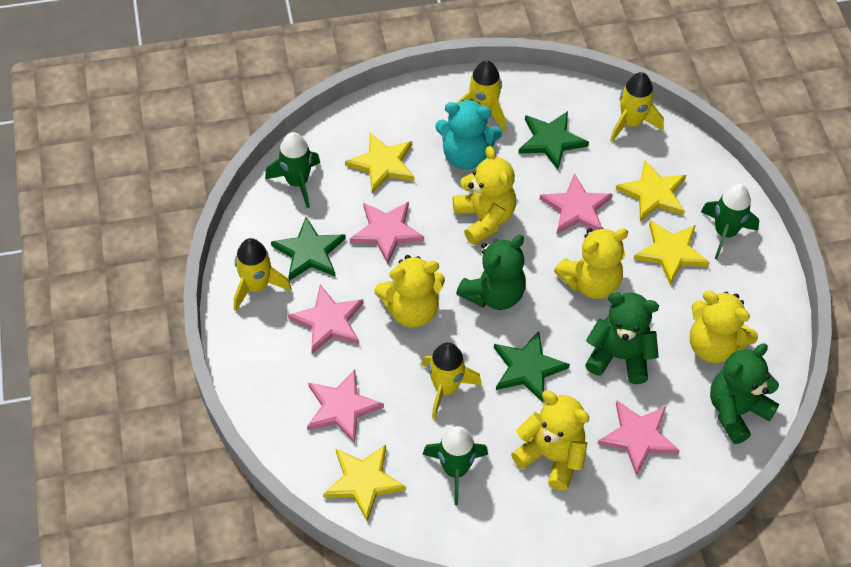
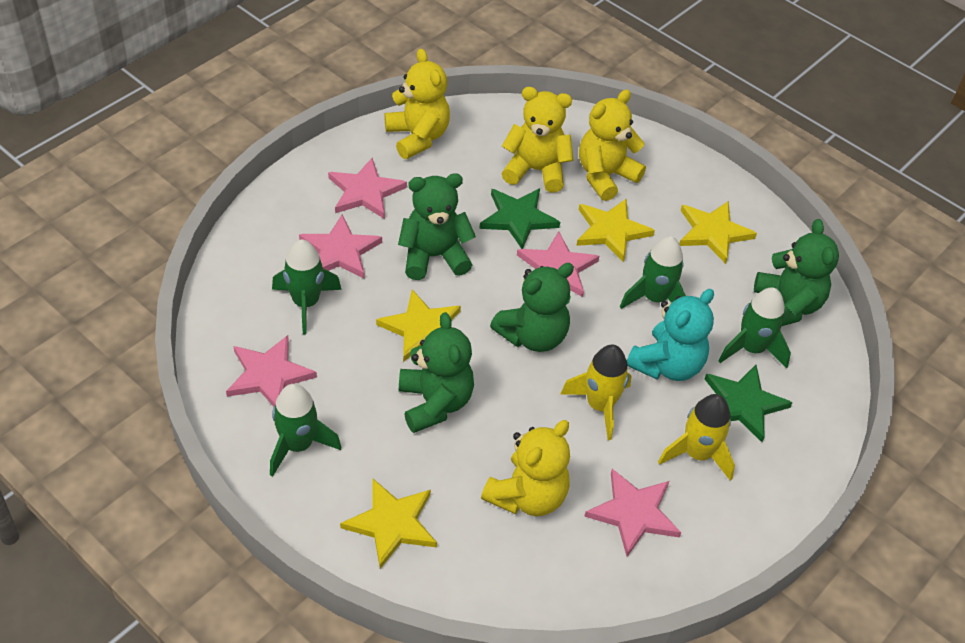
green rocket: [265,132,320,208] [422,426,488,505] [701,184,759,259] = 3 -> [270,384,341,477] [272,239,342,334] [620,236,686,309] [718,287,791,368] = 4
green star: [271,217,346,281] [494,331,570,403] [518,111,589,170] = 3 -> [479,188,560,249] [705,365,793,442] = 2
green teddy bear: [456,235,526,310] [585,292,659,384] [710,344,779,444] = 3 -> [398,173,476,280] [399,312,474,433] [490,263,574,352] [754,219,839,326] = 4
yellow rocket: [234,238,292,311] [422,342,482,419] [456,60,506,131] [610,72,664,142] = 4 -> [561,344,631,440] [658,394,735,481] = 2
yellow teddy bear: [374,255,445,328] [453,146,516,245] [511,391,590,491] [554,227,628,299] [690,291,758,363] = 5 -> [384,49,450,159] [481,420,570,516] [502,87,574,193] [579,90,646,201] = 4

